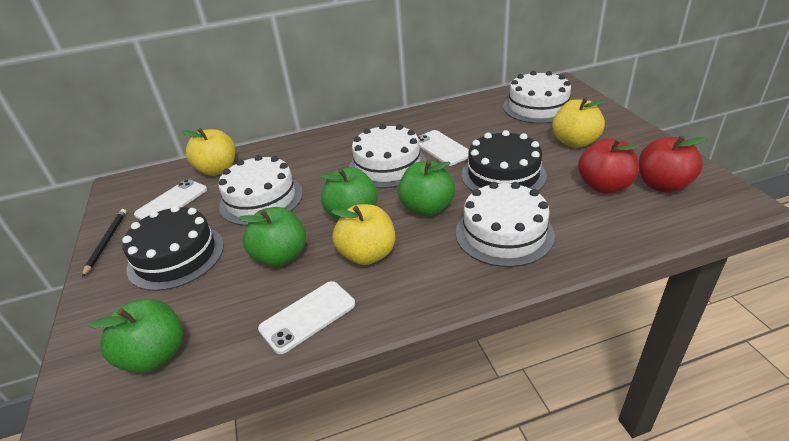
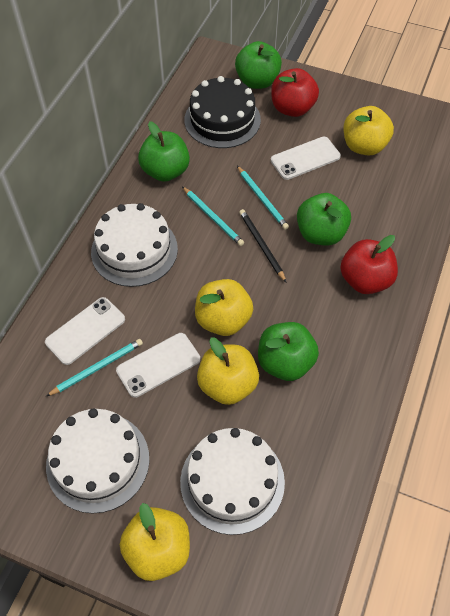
black cake: [122,205,224,291] [462,130,547,191] = 2 -> [184,76,261,148] = 1
turquoise pencil: none = 0 -> [46,339,143,396] [182,187,244,246] [237,166,289,230] = 3
white cake: [218,155,303,226] [349,124,427,188] [456,182,555,267] [503,71,571,124] = 4 -> [46,409,149,514] [91,203,178,287] [180,428,285,535] = 3
yellow apple: [181,128,235,176] [331,204,395,265] [552,97,605,148] = 3 -> [120,503,190,581] [195,279,253,336] [197,337,259,405] [343,106,394,156] = 4

